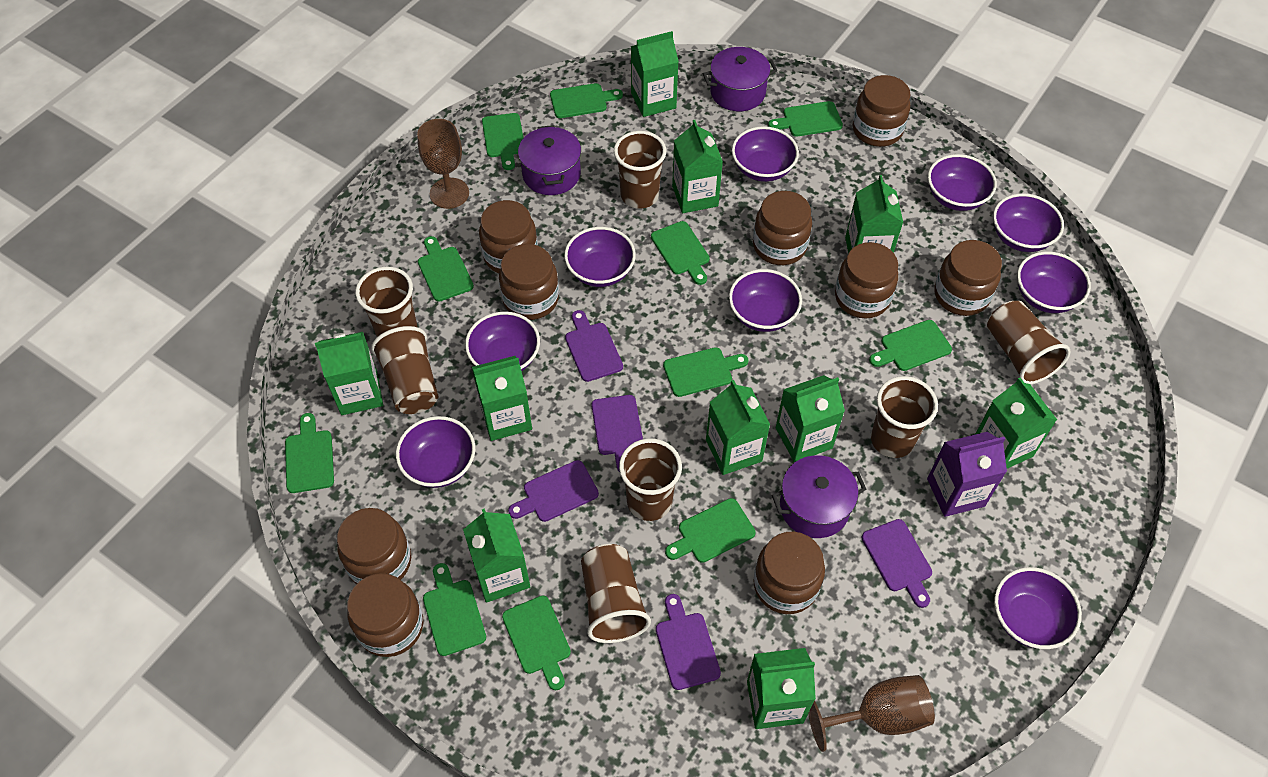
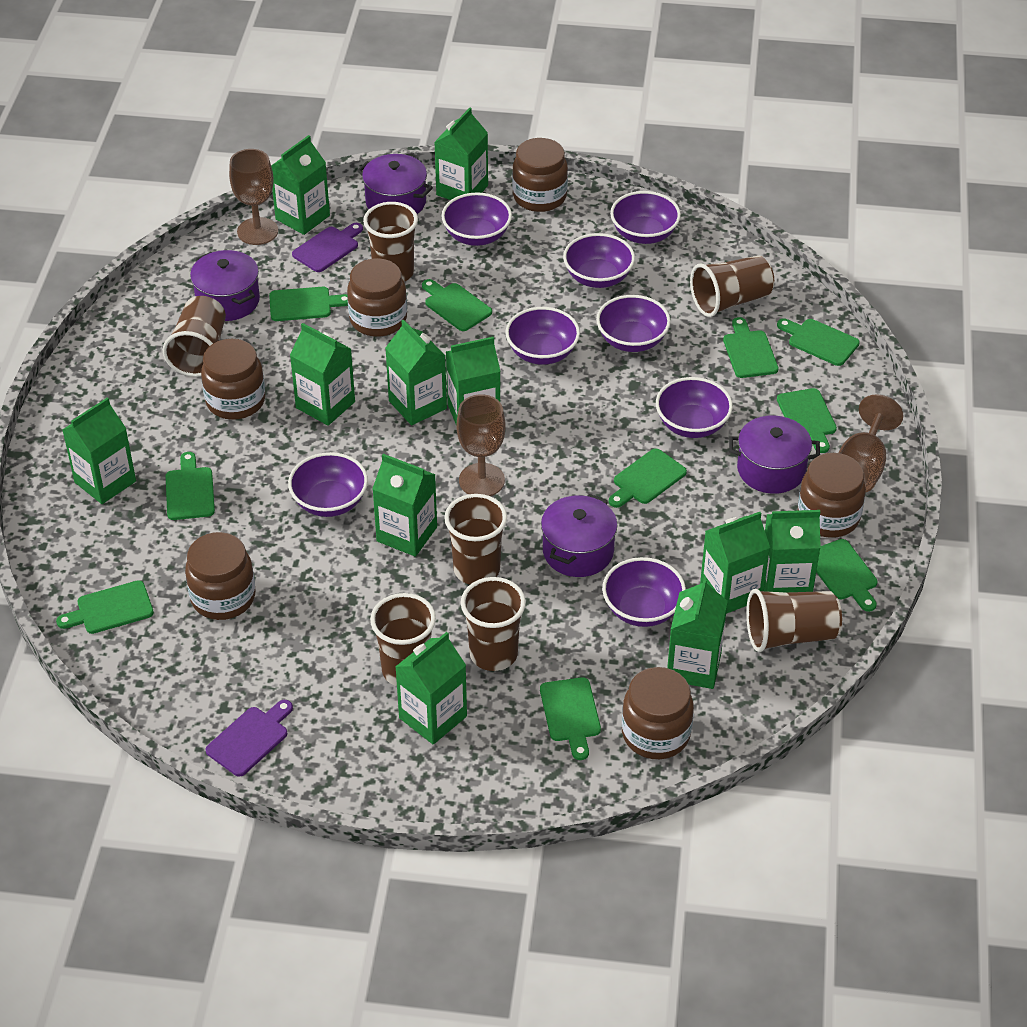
brown goblet: [417,119,469,209] [808,675,935,752] = 2 -> [229,149,278,245] [457,394,505,496] [838,394,903,493] = 3
brown jar: [337,508,411,584] [347,573,423,657] [479,200,538,273] [499,244,559,320] [753,191,812,265] [753,532,825,614] [835,242,898,318] [853,75,911,147] [934,240,1002,316] = 9 -> [185,532,255,620] [201,339,265,420] [347,258,407,337] [512,138,568,212] [622,667,694,759] [798,453,866,538] = 6
green carton: [315,332,383,415] [463,508,530,603] [472,356,532,441] [631,31,679,117] [672,120,723,213] [706,380,770,475] [747,648,816,729] [776,375,845,462] [845,175,903,253] [976,377,1057,469] = 10 -> [62,398,136,504] [271,135,330,235] [290,323,355,426] [372,454,437,557] [385,320,447,425] [395,632,467,745] [434,107,488,200] [446,337,500,426] [667,577,728,689] [700,512,770,614] [764,510,821,592] = 11
green cutting board: [285,413,334,493] [418,236,474,301] [423,563,486,656] [482,113,523,170] [502,595,571,690] [550,83,623,118] [651,221,710,285] [663,347,748,397] [665,498,756,563] [768,101,843,137] [869,320,952,371] = 11 -> [56,580,154,634] [166,452,215,520] [269,287,348,321] [422,279,492,331] [540,677,601,760] [609,449,687,508] [723,317,779,378] [777,318,860,366] [777,388,837,453] [816,539,878,612] = 10
purple bowl: [396,416,475,488] [465,312,540,371] [564,227,636,287] [729,269,802,332] [732,126,799,182] [928,154,997,211] [993,194,1064,252] [994,567,1082,649] [1017,252,1091,313] = 9 -> [288,452,368,517] [441,192,512,246] [505,307,580,365] [563,233,635,288] [596,295,671,352] [602,557,686,627] [610,191,681,244] [656,377,733,438] = 8
purple carton: [927,432,1007,517] = 1 -> none = 0
purple cutting board: [508,460,599,522] [565,310,623,382] [592,395,643,472] [656,594,721,690] [862,519,932,608] = 5 -> [205,700,293,777] [292,223,363,272] = 2
purple pot: [518,125,581,195] [703,47,777,111] [772,455,866,538] = 3 -> [190,250,260,321] [357,154,433,214] [541,494,617,577] [729,415,820,494] = 4

